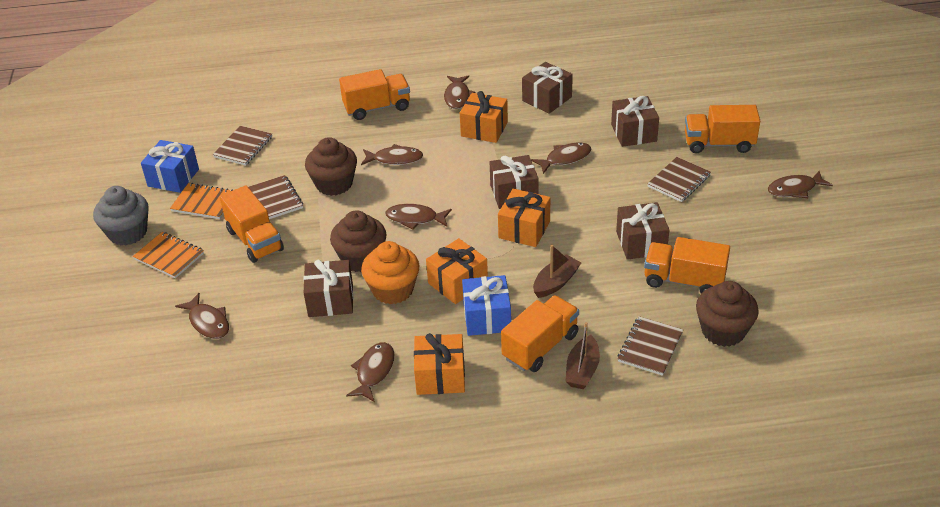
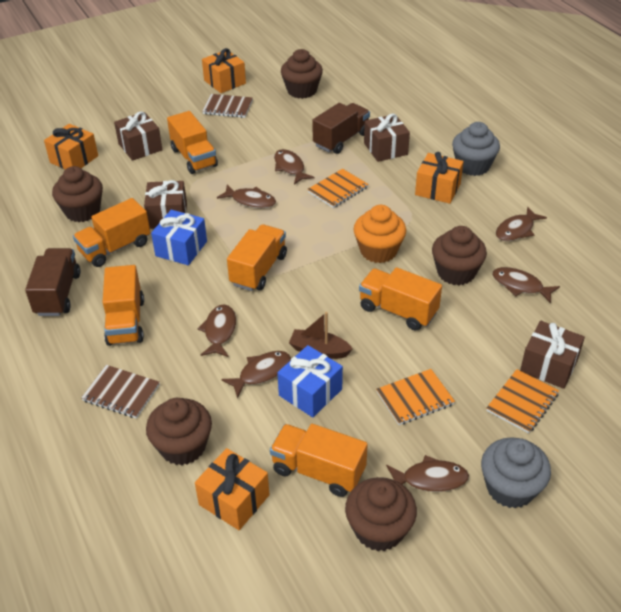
brown boat: [533,245,581,298] [565,322,600,389] = 2 -> [289,312,353,359] = 1
brown cupcake: [305,137,357,196] [330,210,386,272] [696,281,759,347] = 3 -> [52,166,103,222] [146,398,212,465] [281,49,323,99] [345,477,417,551] [432,226,487,286] = 5
brown gift: [303,260,353,317] [490,155,539,209] [522,62,573,114] [611,96,659,147] [616,202,669,260] = 5 -> [114,111,162,161] [144,180,187,229] [364,113,410,162] [520,321,585,389] = 4
brown notebook: [213,126,272,166] [248,175,303,219] [618,316,683,376] [647,157,711,202] = 4 -> [81,365,160,419] [202,94,253,118] = 2
brown truck: none = 0 -> [25,248,80,316] [312,103,370,154] = 2
grey cupcake: [93,186,149,245] = 1 -> [452,122,500,176] [481,438,551,508] = 2
orange notebook: [133,232,204,278] [170,183,233,219] = 2 -> [307,169,369,208] [376,369,455,425] [486,369,559,433] = 3
orange truck: [220,185,284,263] [339,69,410,120] [501,295,579,372] [644,237,730,293] [685,105,760,153] = 5 -> [73,198,151,267] [103,265,144,346] [167,111,218,174] [227,224,287,291] [270,424,368,497] [359,267,442,330] = 6

